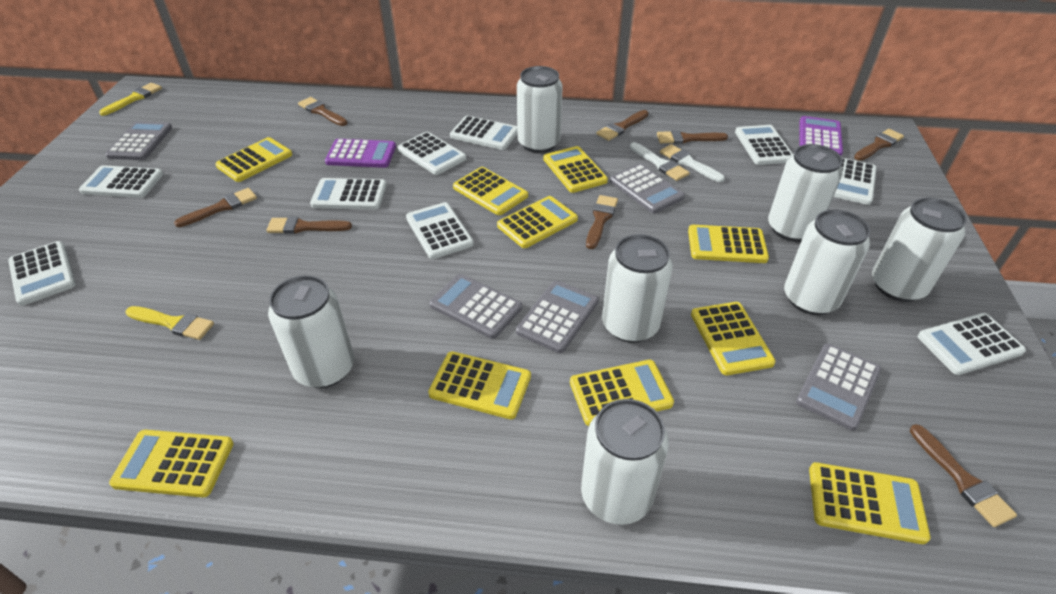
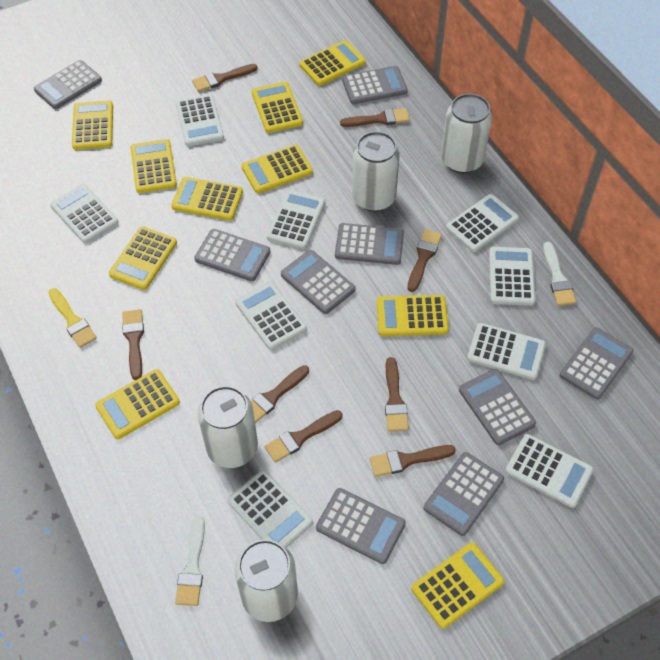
grey calculator: [105,121,172,160] [429,274,522,339] [516,280,599,353] [610,164,685,213] [796,343,881,431] = 5 -> [34,60,102,109] [194,229,270,281] [281,250,355,314] [316,488,406,564] [335,223,404,265] [342,66,408,104] [424,452,504,536] [459,369,536,445] [559,327,633,399] = 9
purple calculator: [325,139,396,168] [800,116,843,156] = 2 -> none = 0
white can: [268,275,354,388] [517,66,563,153] [581,399,669,525] [602,234,673,343] [768,144,843,242] [784,209,870,315] [872,197,967,302] = 7 -> [198,386,258,468] [235,539,298,622] [352,131,400,212] [441,93,492,173] = 4
yellow brush: [99,83,162,116] [126,306,214,340] = 2 -> [48,288,97,348] = 1

